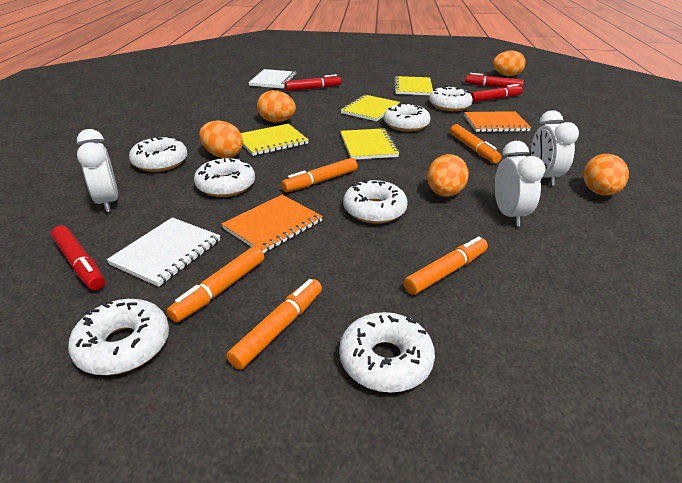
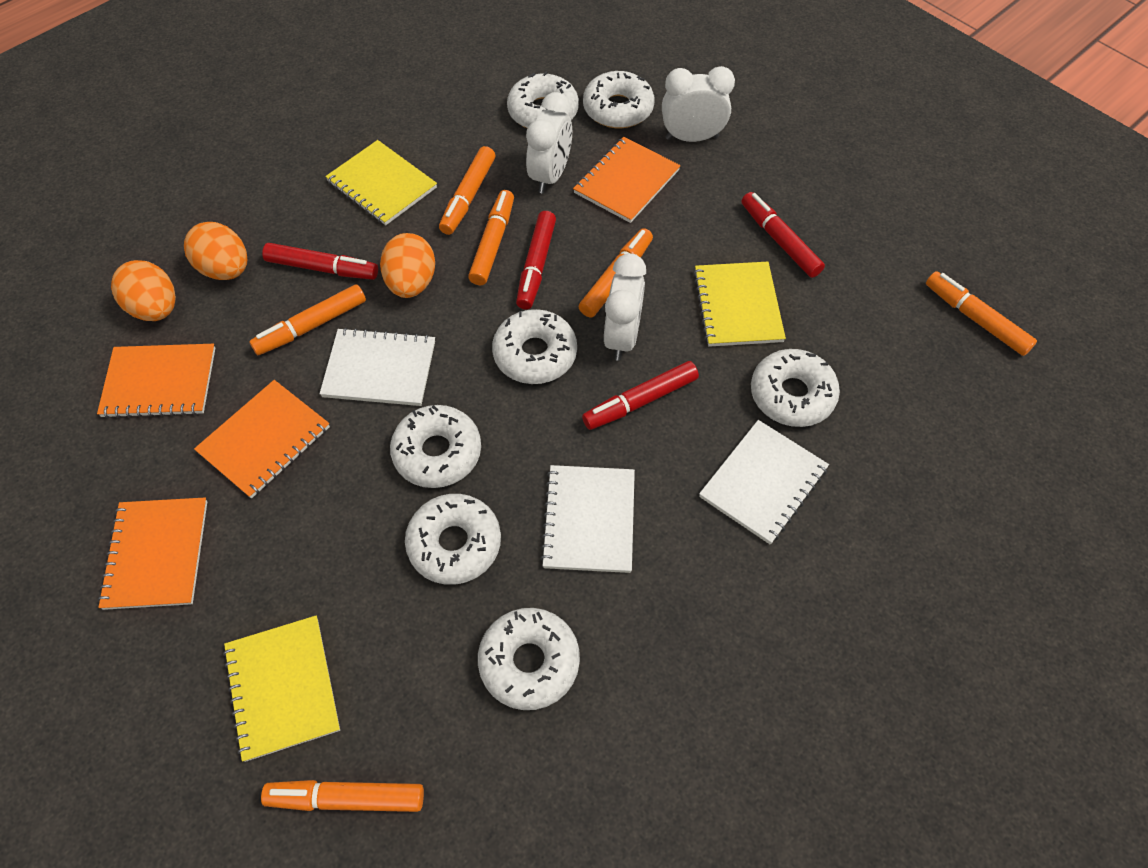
orange egg: [199,121,243,158] [257,90,296,122] [427,154,469,197] [493,50,526,76] [583,154,629,196] = 5 -> [111,260,176,321] [184,222,248,280] [380,233,435,298] = 3
orange marker: [167,246,264,323] [227,279,322,370] [281,158,357,192] [404,236,488,295] [450,124,501,163] = 5 -> [249,284,366,355] [261,780,424,812] [439,146,495,235] [468,190,514,285] [579,228,653,317] [926,271,1037,356] = 6
orange notebook: [222,195,323,254] [464,111,531,132] = 2 -> [97,344,215,418] [98,497,207,610] [194,380,330,499] [573,137,680,223] = 4
white notebook: [106,217,220,287] [248,69,297,89] = 2 -> [319,328,435,406] [540,465,635,573] [699,420,829,544] = 3
yellow notebook: [241,124,308,156] [340,128,400,160] [341,94,400,121] [394,76,433,95] = 4 -> [223,616,340,762] [325,140,437,225] [693,261,786,347] = 3

